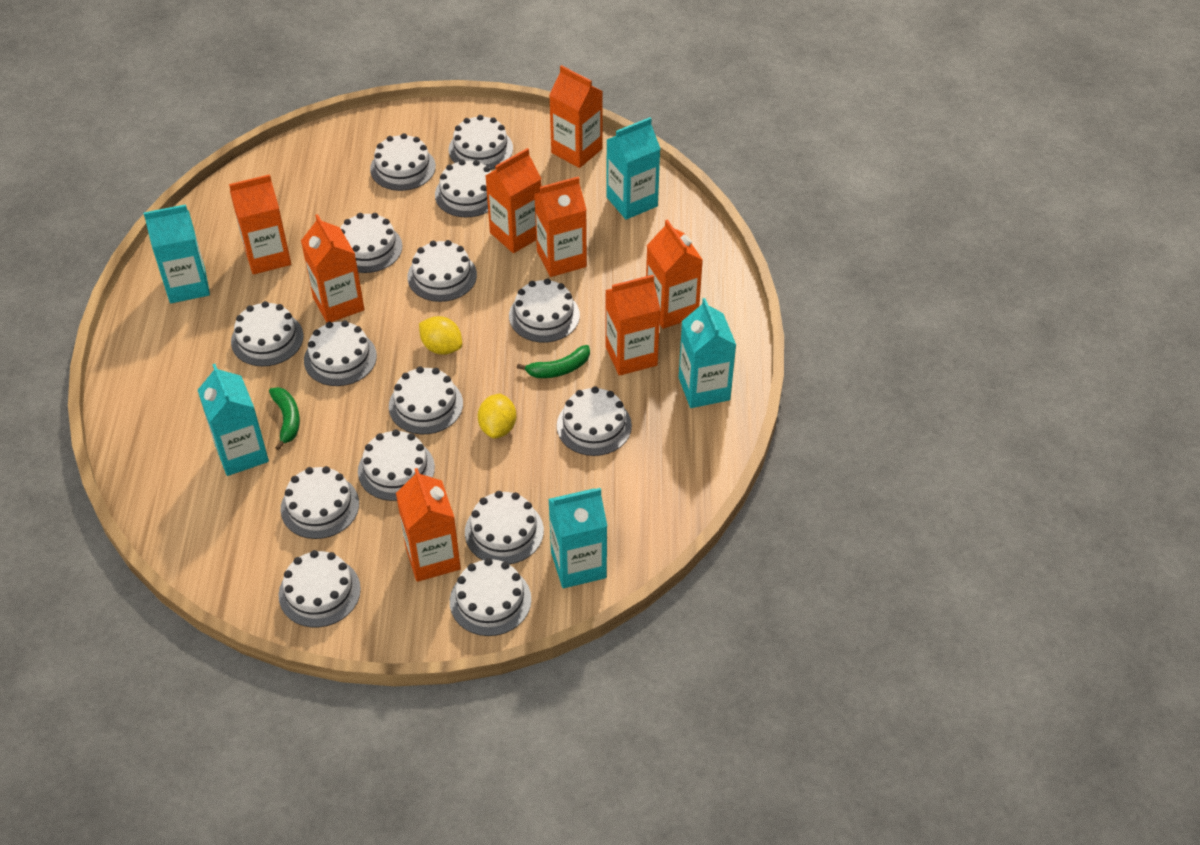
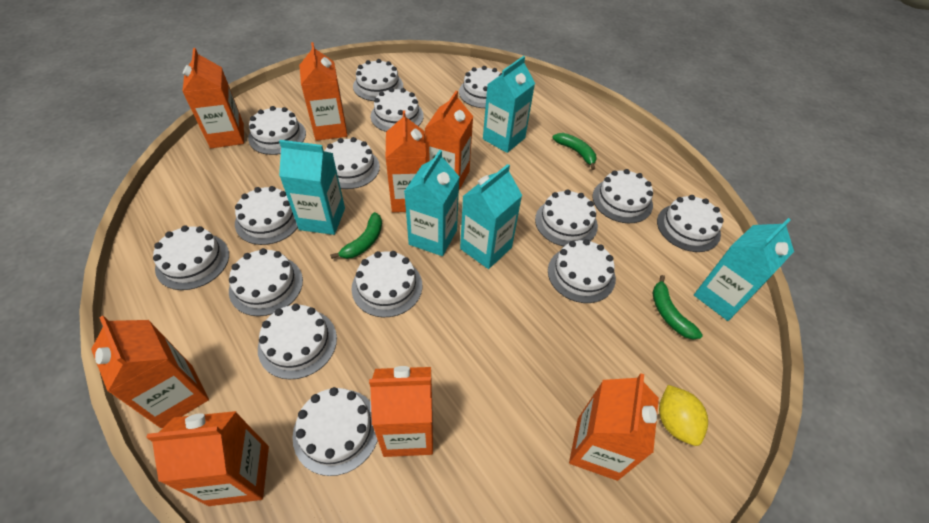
green banana: [269,387,300,450] [517,345,590,378] = 2 -> [330,212,382,259] [552,133,596,170] [652,275,703,340] = 3
yellow lemon: [419,316,462,355] [478,393,516,439] = 2 -> [659,385,708,446] = 1

